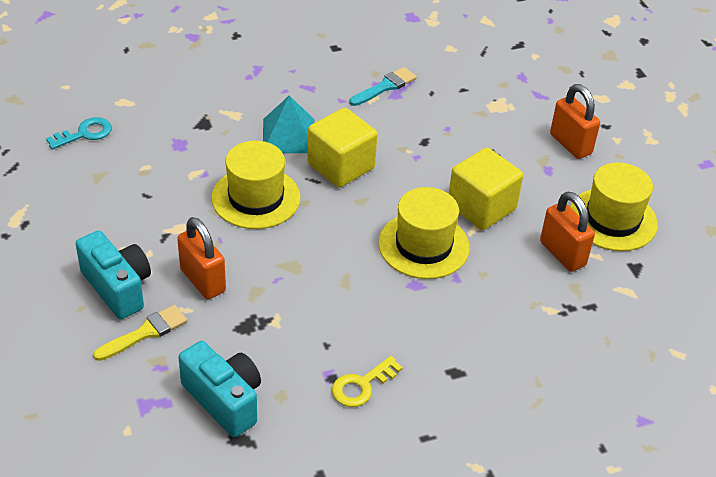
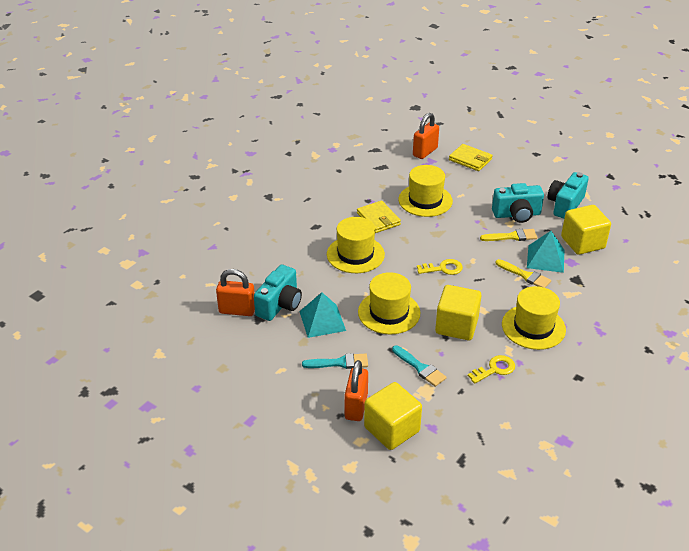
turquoise brush: [349,67,417,106] = 1 -> [302,353,368,369] [392,346,447,387] = 2
turquoise camera: [76,230,151,319] [178,341,261,437] = 2 -> [254,265,302,321] [492,183,544,223] [548,172,589,219] = 3
turquoise key: [46,117,112,150] = 1 -> none = 0
turquoise pyramid: [263,95,315,153] = 1 -> [299,292,346,338] [527,231,564,273] = 2
yellow brush: [93,305,187,361] = 1 -> [480,229,537,241] [495,259,551,288] = 2
yellow cube: [307,108,377,187] [449,148,523,230] = 2 -> [364,382,422,450] [435,285,482,340] [561,205,611,255] = 3
yellow hat: [211,141,300,229] [378,187,470,279] [570,162,658,251] = 3 -> [327,217,385,273] [358,272,420,334] [398,165,453,217] [502,286,566,350] = 4
yellow key: [332,356,403,407] = 1 -> [417,259,463,275] [468,355,515,384] = 2
yellow wallet: none = 0 -> [357,201,401,233] [449,144,493,171] = 2

